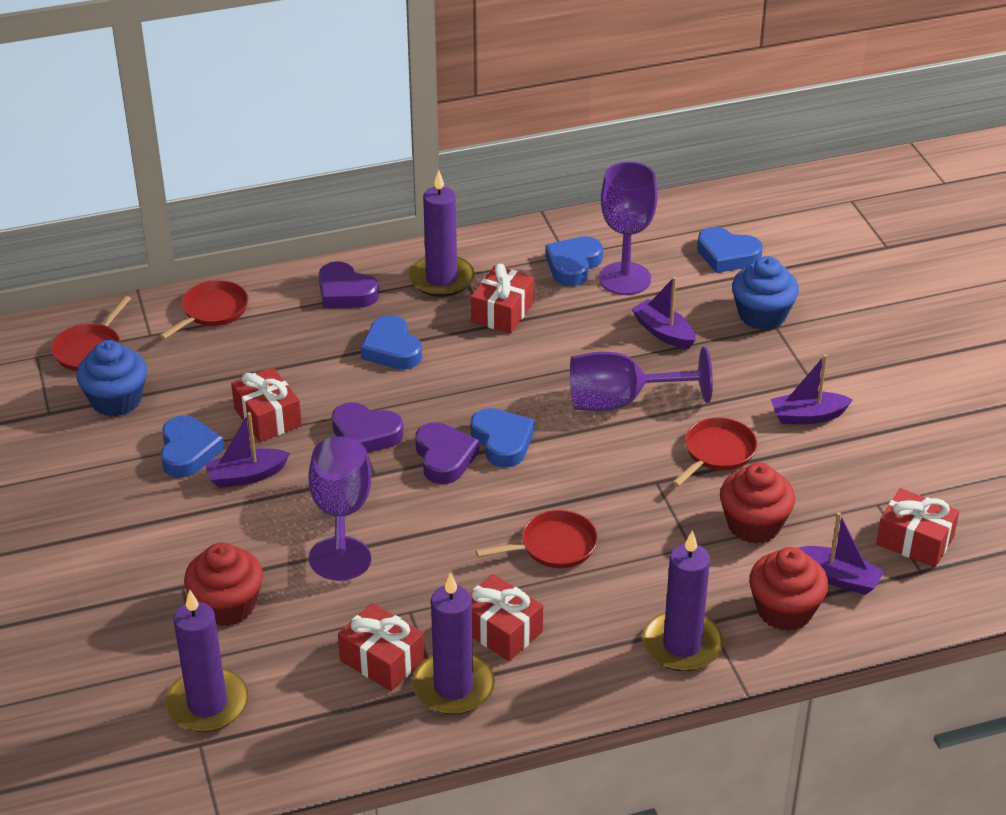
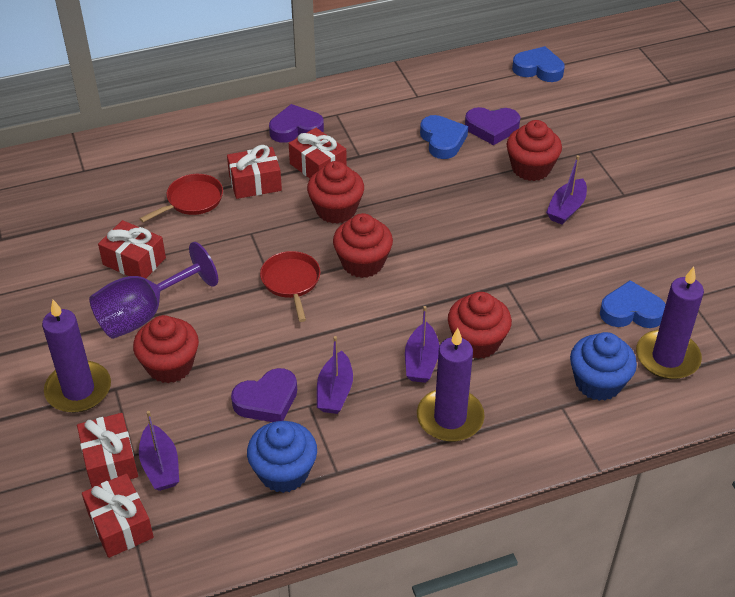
blue heart: [161,415,224,478] [360,315,422,370] [471,408,534,468] [545,236,603,286] [697,227,763,273] = 5 -> [420,115,468,159] [512,46,565,82] [600,280,666,328] = 3
purple candle: [165,590,248,732] [409,170,474,297] [412,572,495,715] [642,530,723,672] = 4 -> [42,300,111,413] [417,328,485,442] [636,267,704,379] = 3
purple goblet: [308,436,371,581] [570,347,713,411] [599,162,658,295] = 3 -> [89,242,218,339] = 1
red cupcake: [184,543,263,626] [720,463,795,544] [749,547,828,631] = 3 -> [133,315,199,383] [307,161,364,224] [333,213,393,278] [448,292,512,359] [507,120,562,181] = 5
red pan: [52,296,131,371] [160,280,248,339] [476,510,598,568] [672,417,757,487] = 4 -> [140,174,223,222] [260,251,321,322] = 2

